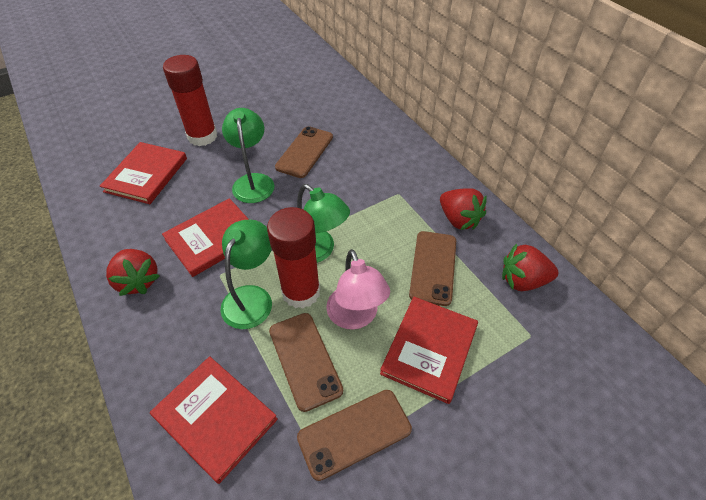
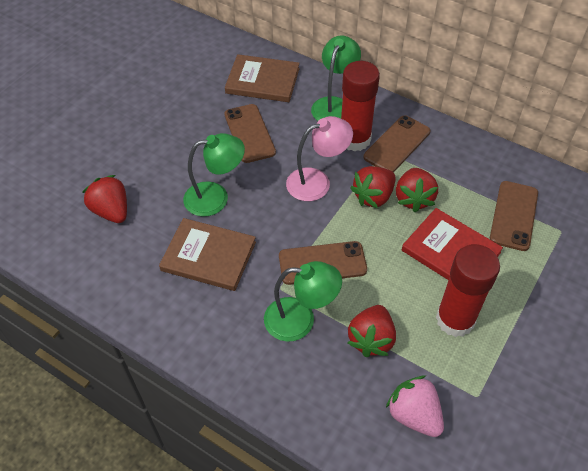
brown book: none = 0 -> [159,218,256,291] [225,54,300,102] = 2
pink strawberry: none = 0 -> [386,376,444,437] = 1
red book: [100,142,187,204] [150,356,278,484] [162,198,249,277] [380,297,478,404] = 4 -> [402,208,503,280] = 1
red strawberry: [106,249,160,296] [440,188,487,230] [502,243,558,291] = 3 -> [82,175,127,223] [347,305,396,357] [350,166,396,208] [396,168,438,212] = 4

